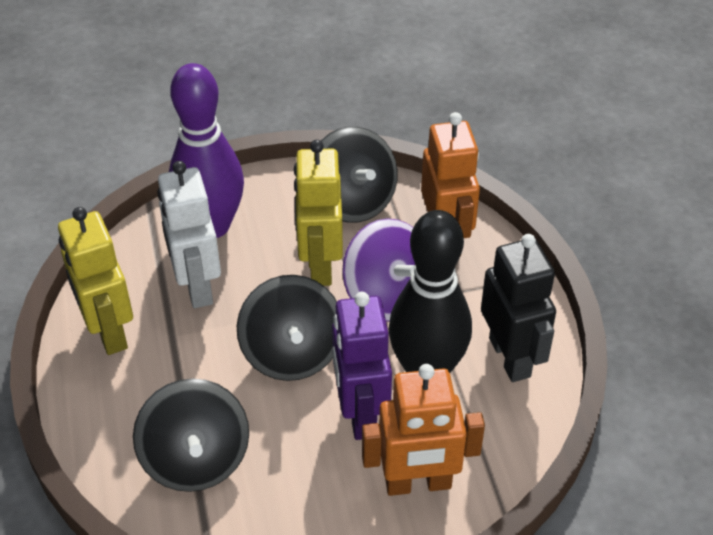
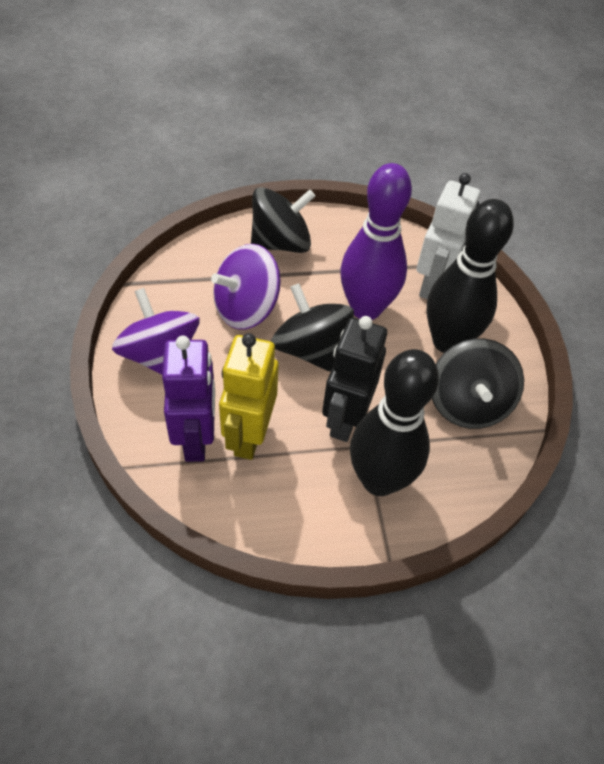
black bowling pin: [388,210,472,373] = 1 -> [350,349,439,496] [426,199,514,353] = 2
orange robot: [362,364,485,496] [421,112,480,238] = 2 -> none = 0
purple spinning top: [342,218,415,322] = 1 -> [112,288,200,375] [211,244,281,330] = 2
yellow robot: [58,207,133,355] [294,140,343,286] = 2 -> [219,333,279,460] = 1

